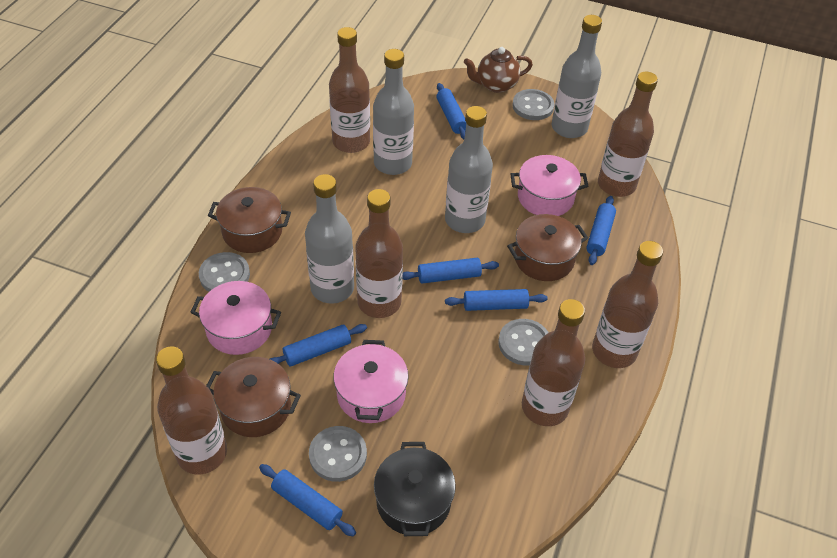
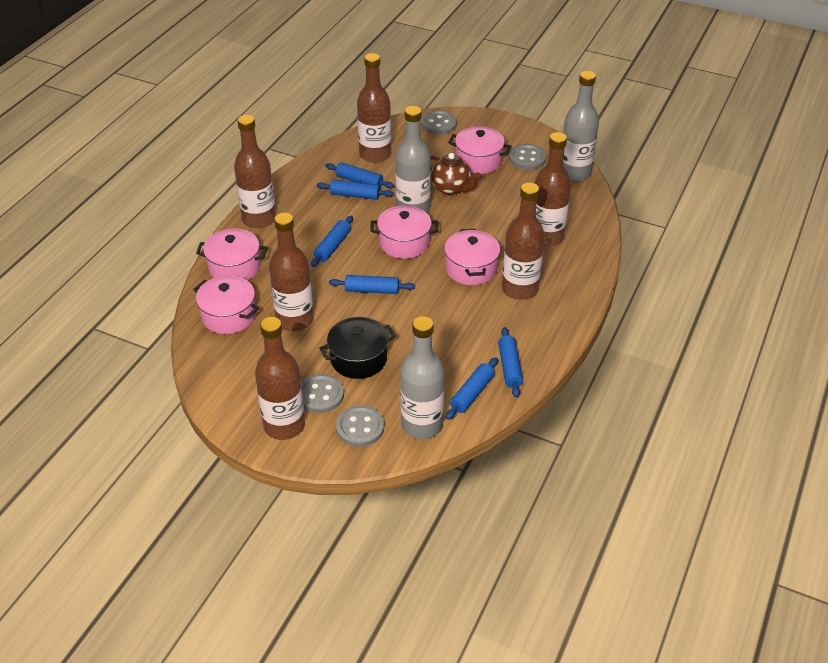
brown pot: [206,357,301,437] [208,187,291,253] [507,214,588,281] = 3 -> none = 0
grey bottle: [305,174,354,304] [373,49,414,175] [445,106,493,233] [552,15,602,138] = 4 -> [395,106,431,213] [400,316,445,439] [563,71,599,182] = 3
pink pot: [190,281,281,355] [333,340,409,423] [510,155,588,216] = 3 -> [193,275,259,334] [196,229,268,280] [370,205,438,259] [444,229,500,285] [448,126,512,174] = 5

